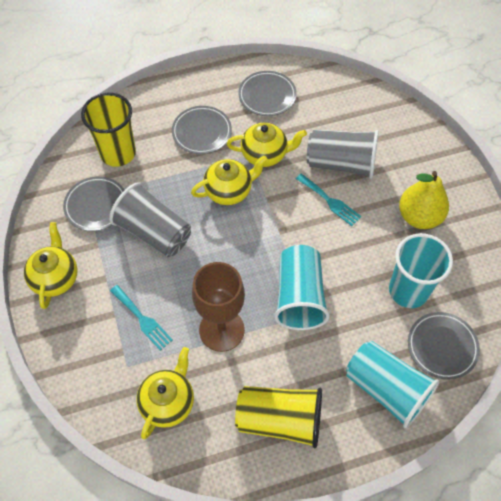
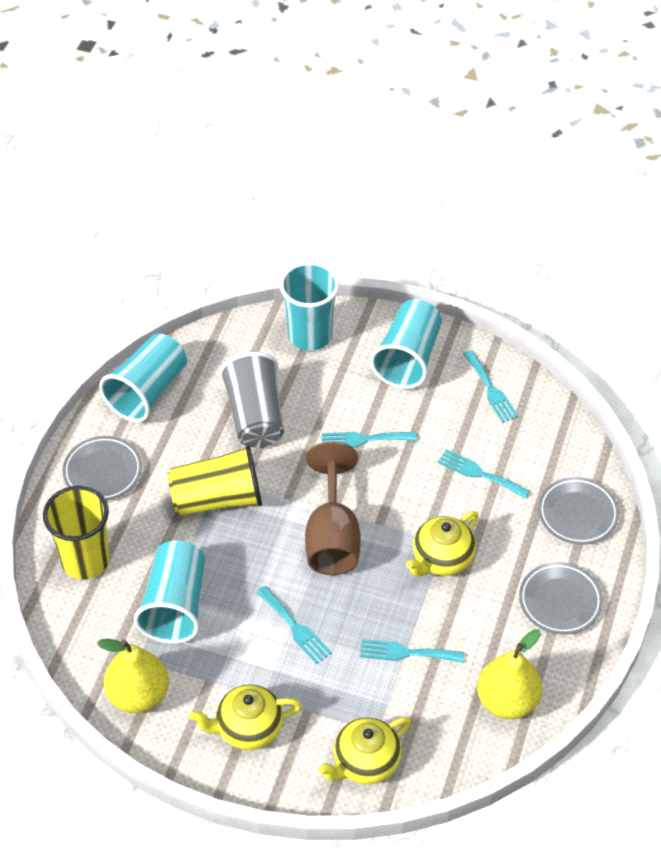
grey cup: [109,182,191,257] [307,130,379,179] = 2 -> [220,352,284,448] = 1
grey plate: [63,177,124,231] [172,106,232,154] [238,71,297,116] [408,312,480,380] = 4 -> [63,436,142,501] [519,562,603,634] [538,477,619,545] = 3
turquoise cup: [274,245,330,330] [346,341,439,428] [389,233,453,308] = 3 -> [99,334,187,422] [134,540,205,643] [280,262,339,351] [370,299,442,389] = 4
turquoise fork: [110,285,173,351] [296,174,362,226] = 2 -> [256,586,332,664] [321,432,417,448] [360,639,464,663] [438,449,530,499] [463,350,519,423] = 5
yellow pear: [399,171,449,229] = 1 -> [97,639,169,713] [477,629,542,719] = 2
yellow teapot: [24,222,78,309] [136,347,194,439] [191,155,268,205] [227,123,307,167] = 4 -> [189,684,302,750] [318,717,411,784] [406,511,479,576] = 3

